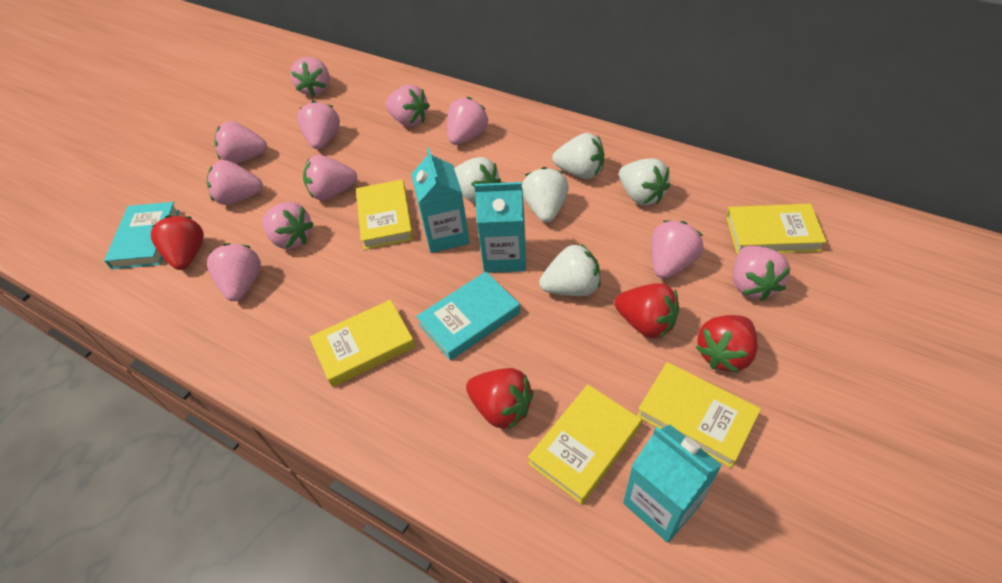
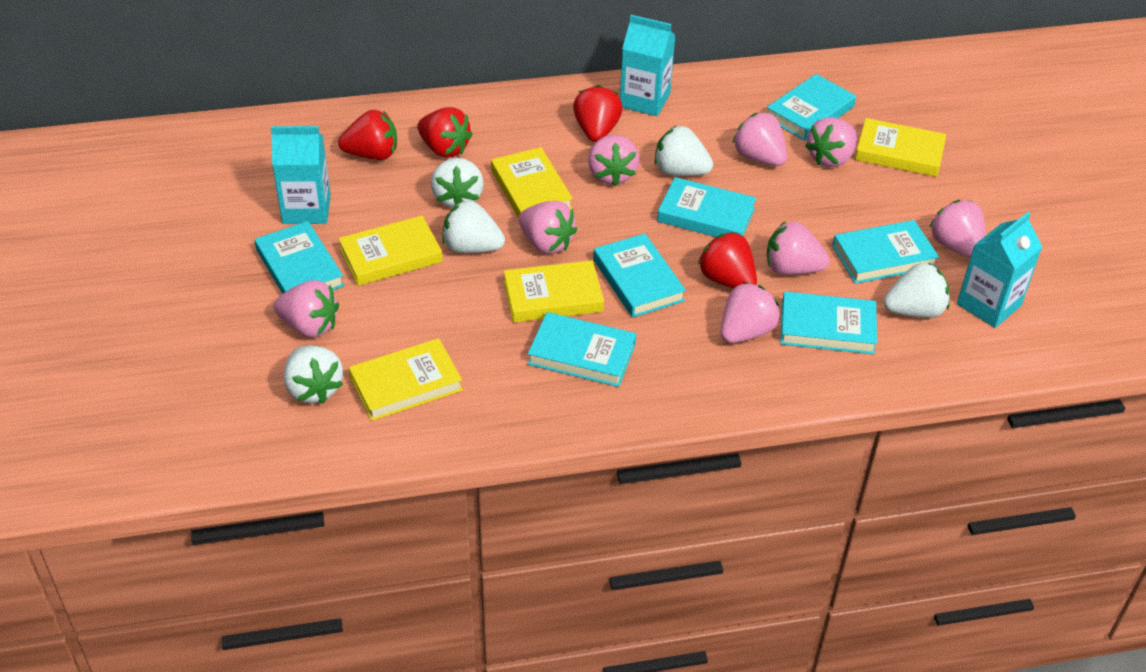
pink strawberry: [207,160,263,205] [207,243,261,301] [214,121,267,163] [262,202,313,249] [290,57,330,97] [297,101,340,149] [303,155,357,200] [385,85,430,127] [447,97,489,145] [651,220,703,279] [733,246,791,301] = 11 -> [273,280,339,337] [518,201,577,254] [588,135,640,186] [721,282,780,343] [733,113,787,166] [767,221,830,275] [805,117,857,167] [929,200,986,258] = 8
turquoise book: [104,202,180,269] [416,271,520,361] = 2 -> [255,221,344,294] [528,312,636,387] [593,233,686,318] [657,177,756,237] [767,74,856,141] [780,291,877,354] [832,220,939,284] = 7

